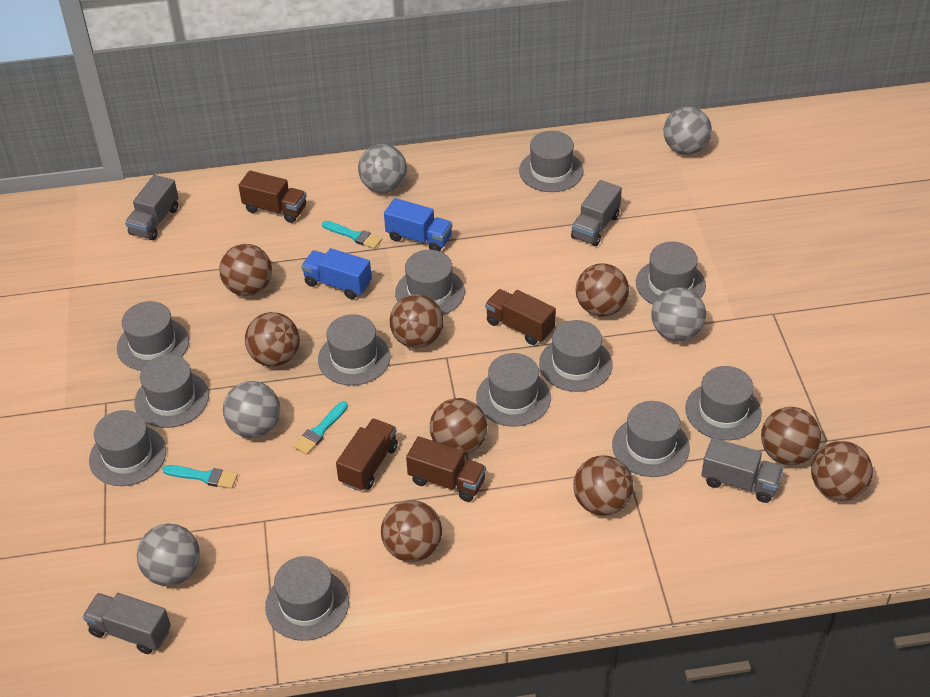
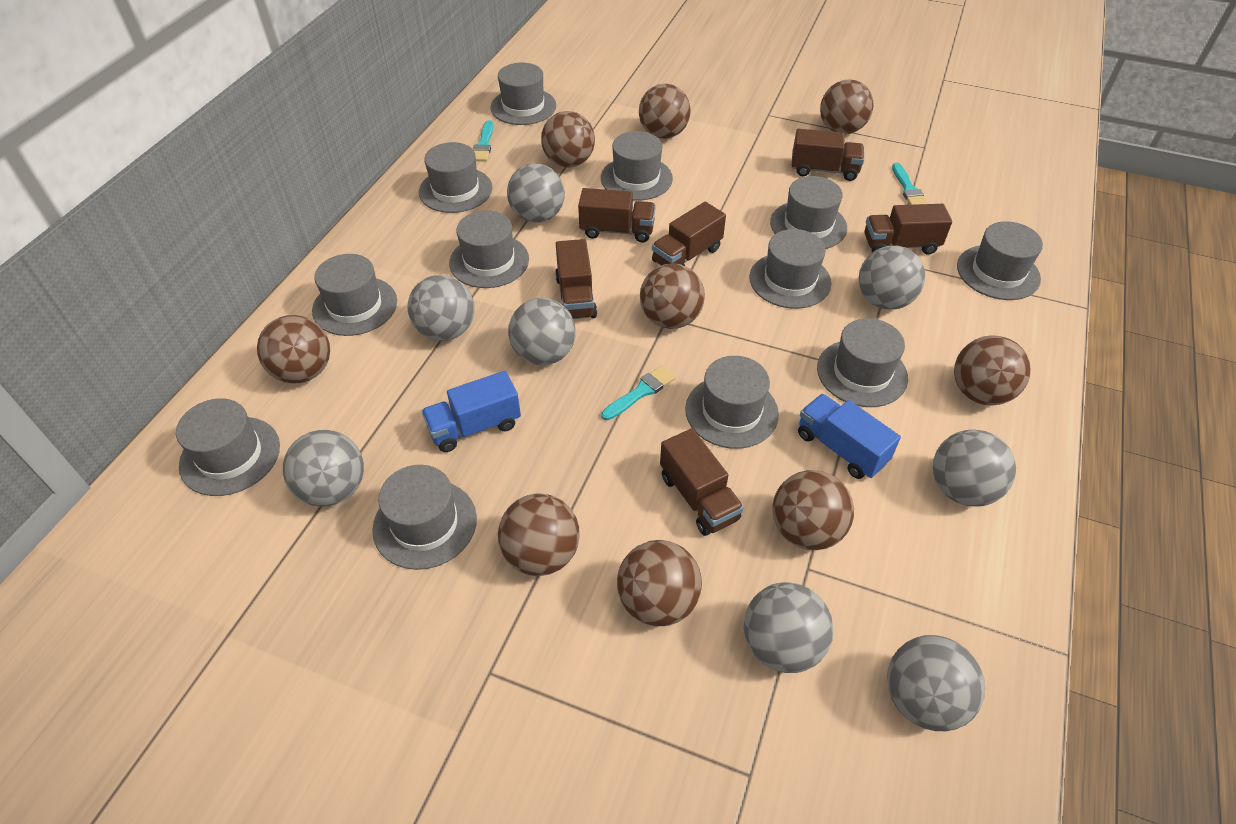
brown truck: [238,171,306,223] [336,419,398,491] [406,436,486,502] [485,289,556,345] = 4 -> [555,239,597,319] [578,188,656,243] [652,202,726,266] [660,428,744,536] [792,129,864,181] [864,204,952,255] = 6
grey ball: [137,524,200,586] [223,381,280,438] [358,144,407,193] [651,287,706,342] [664,106,712,155] = 5 -> [283,430,364,507] [407,275,475,341] [507,163,565,223] [508,298,576,365] [744,582,833,673] [859,245,925,310] [887,635,985,731] [933,429,1016,507] = 8
grey truck: [83,593,171,654] [125,175,179,240] [571,180,622,246] [701,438,783,503] = 4 -> none = 0

